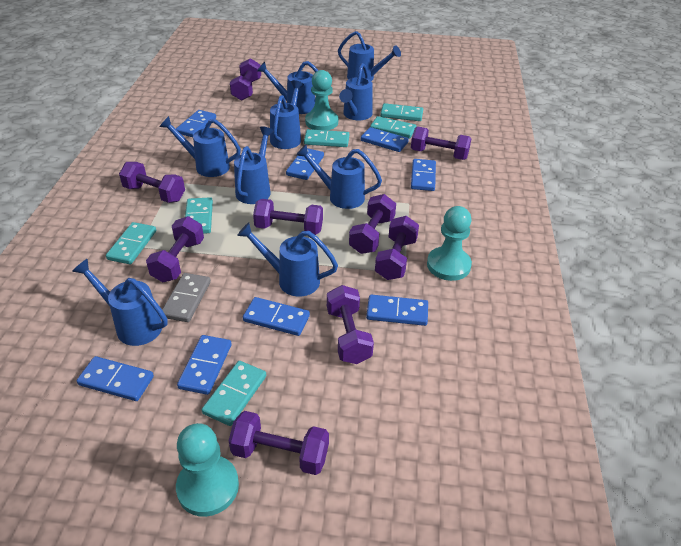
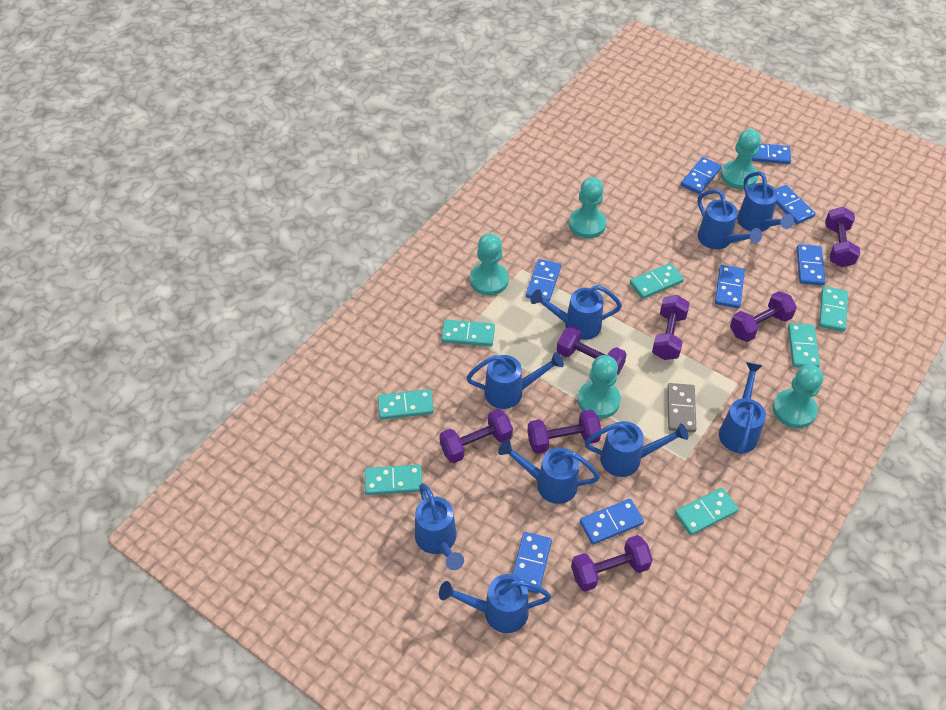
purple dumbbell: [119,162,185,203] [146,216,204,282] [229,411,329,475] [230,58,261,101] [253,199,323,235] [327,285,374,364] [349,194,396,254] [375,216,419,280] [411,126,472,160] = 9 -> [439,409,513,463] [527,410,601,454] [557,326,627,375] [571,535,653,592] [652,295,690,360] [730,291,797,342] [825,207,860,267] = 7
turquoise domino: [106,222,156,264] [185,198,213,234] [202,361,266,426] [304,129,349,147] [370,116,416,139] [380,103,423,121] = 6 -> [365,465,422,495] [378,389,434,420] [441,320,495,346] [630,263,684,299] [675,488,739,535] [788,323,820,368] [819,286,848,331] = 7
turquoise pawn: [176,423,239,517] [305,70,338,130] [427,206,472,281] = 3 -> [470,233,509,295] [569,177,606,238] [578,355,621,419] [721,129,761,189] [773,365,823,428] = 5

